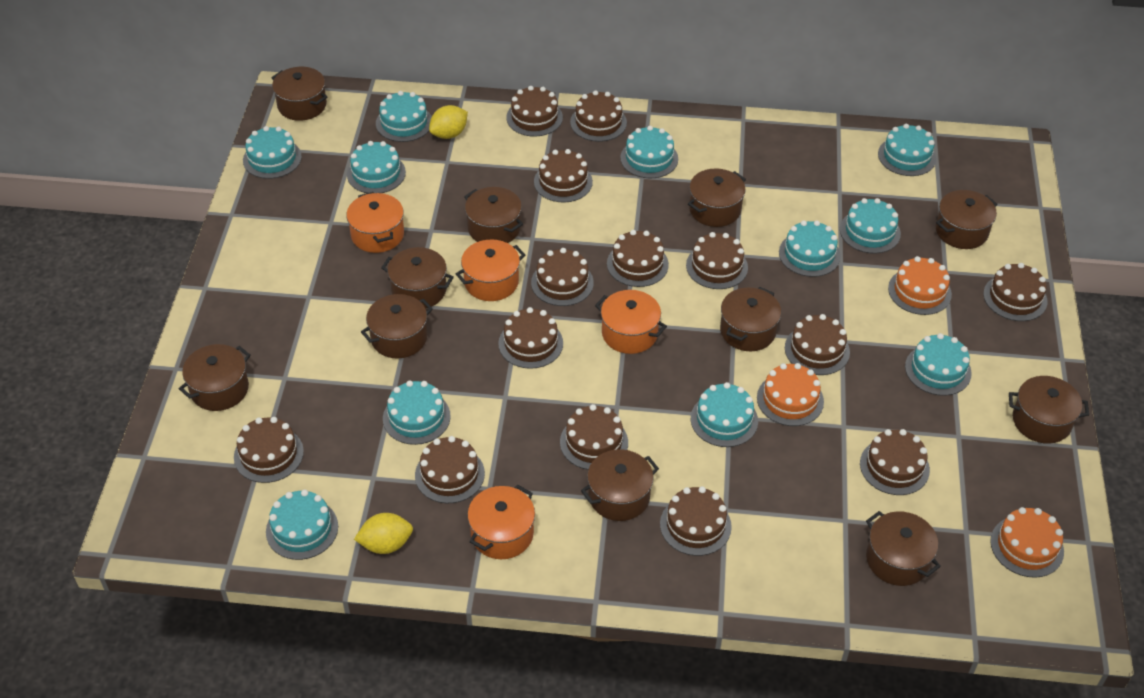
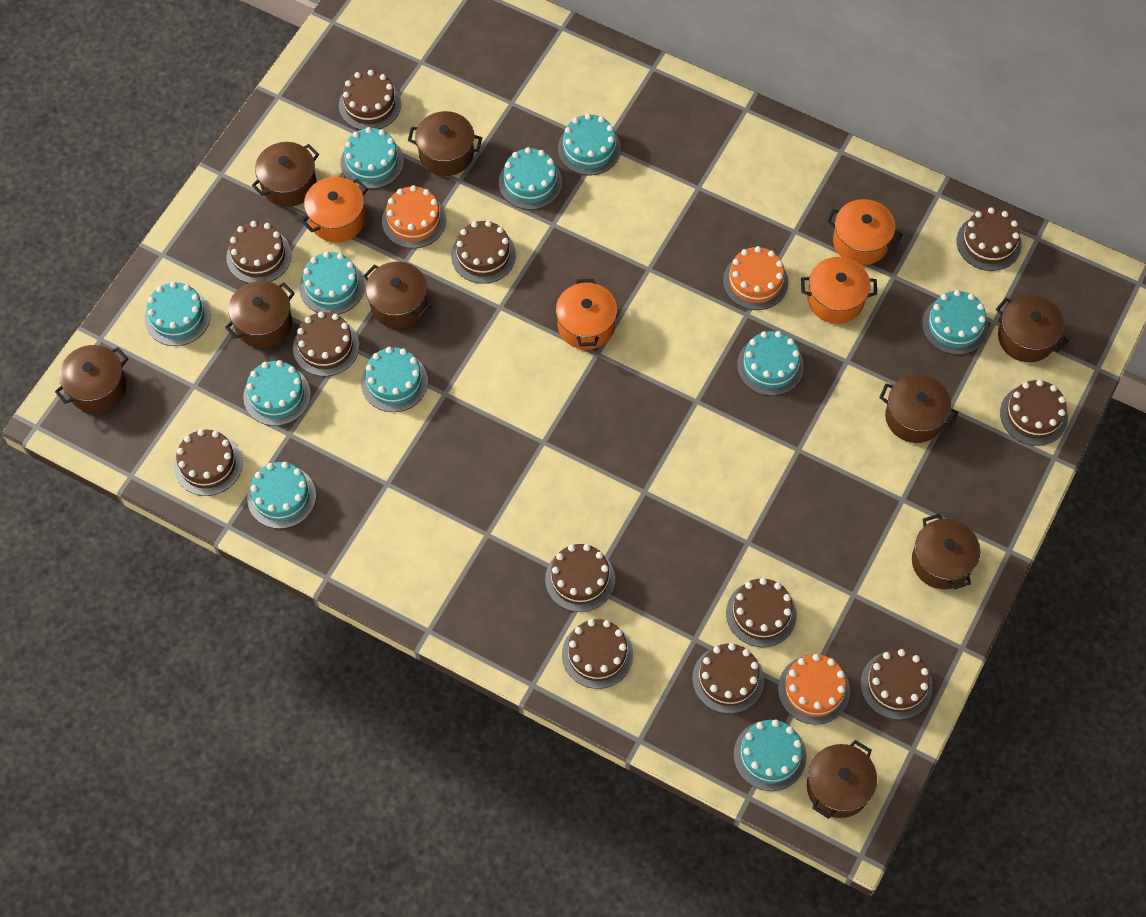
brown cake: [234,417,304,483] [415,436,485,503] [498,307,563,369] [506,86,563,137] [531,248,594,306] [534,149,593,202] [560,404,628,470] [570,90,627,142] [607,230,669,287] [660,486,732,556] [686,232,748,289] [785,314,850,375] [860,429,930,495] [983,263,1048,321] = 14 -> [174,429,242,496] [226,221,292,283] [293,311,359,376] [339,70,401,130] [451,220,516,284] [545,544,615,612] [562,619,633,689] [692,643,764,714] [726,578,797,647] [861,649,933,720] [957,207,1022,271] [1000,380,1068,446] = 12
brown pot: [179,344,251,411] [271,67,327,121] [361,294,433,358] [381,247,454,309] [464,187,523,243] [581,449,659,521] [688,168,746,227] [720,287,781,351] [866,511,941,586] [936,190,998,249] [1009,376,1089,444] = 11 -> [55,345,128,413] [225,281,295,348] [251,142,319,207] [363,262,431,328] [408,111,482,176] [807,740,877,819] [879,374,958,443] [912,514,980,590] [996,295,1069,362] = 9
yellow lemon: [354,513,413,554] [429,105,468,139] = 2 -> none = 0

